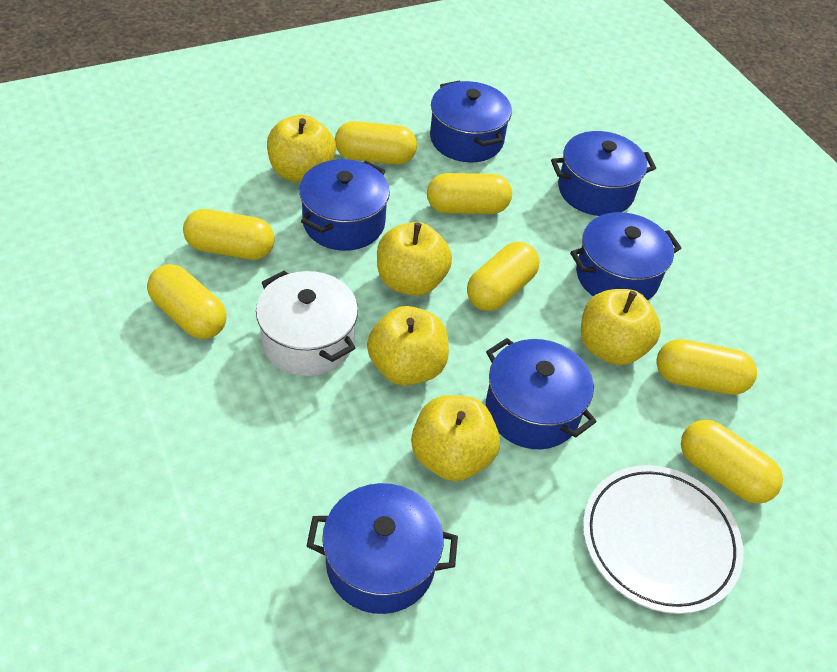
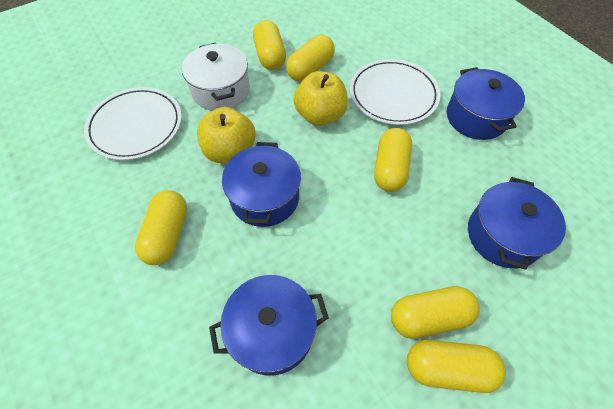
blue pot: [299,159,390,251] [307,483,458,614] [430,80,512,162] [486,338,597,449] [551,131,656,216] [570,212,681,301] = 6 -> [209,275,329,375] [222,142,301,227] [447,67,525,140] [468,177,566,270] = 4
white plate: [583,465,744,614] = 1 -> [84,87,182,160] [350,59,441,125] = 2
yellow apple: [267,115,336,183] [367,306,449,386] [377,222,452,296] [411,395,500,481] [581,289,661,365] = 5 -> [197,107,256,163] [293,71,348,126] = 2
yellow capsule: [147,264,227,339] [183,209,275,260] [335,121,417,164] [427,173,512,214] [467,242,540,311] [656,339,757,395] [681,420,783,504] = 7 -> [135,190,187,265] [253,20,286,70] [286,35,335,82] [374,128,412,192] [391,286,480,339] [407,340,506,393] = 6

